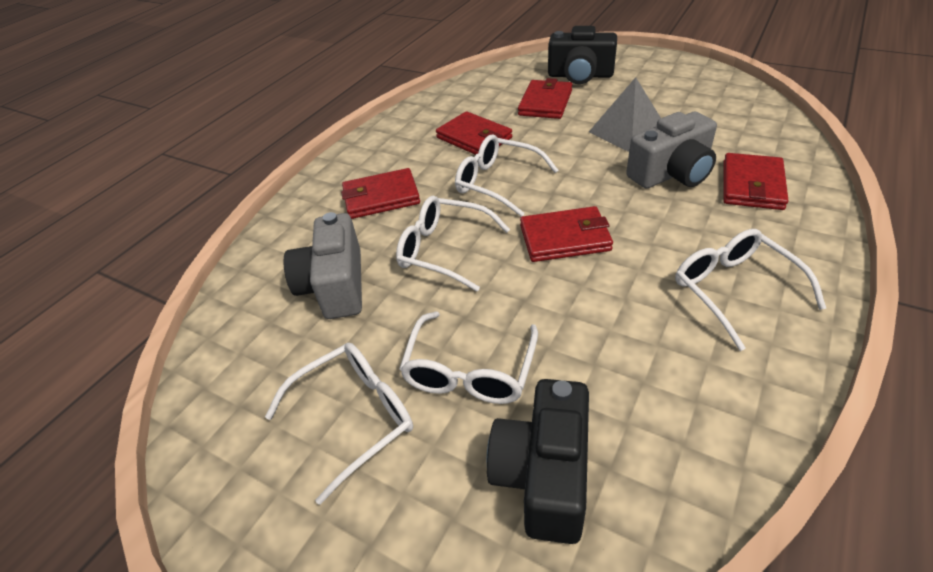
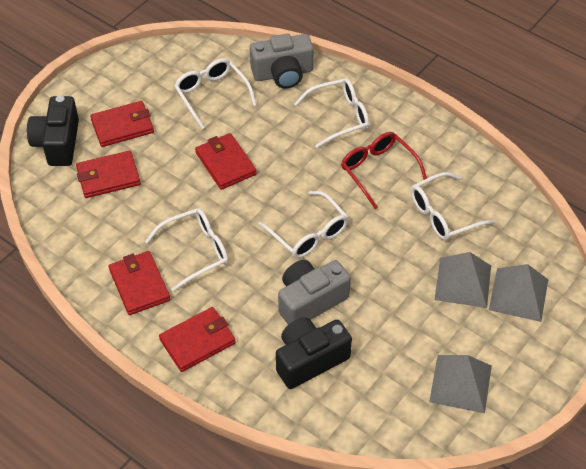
grey pyramid: [589,77,661,152] = 1 -> [429,355,492,413] [435,252,491,308] [489,264,548,322] = 3
red glasses: none = 0 -> [341,132,427,209] = 1

